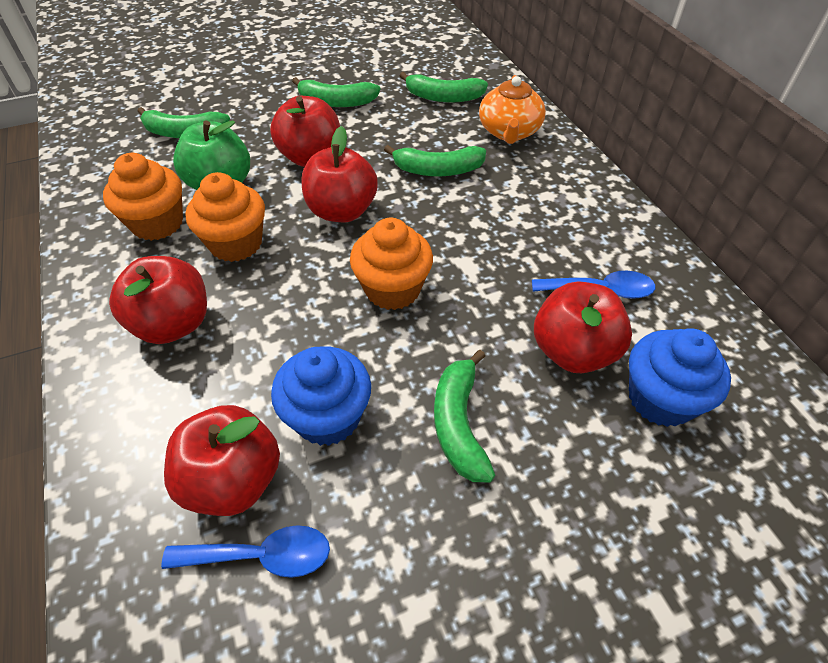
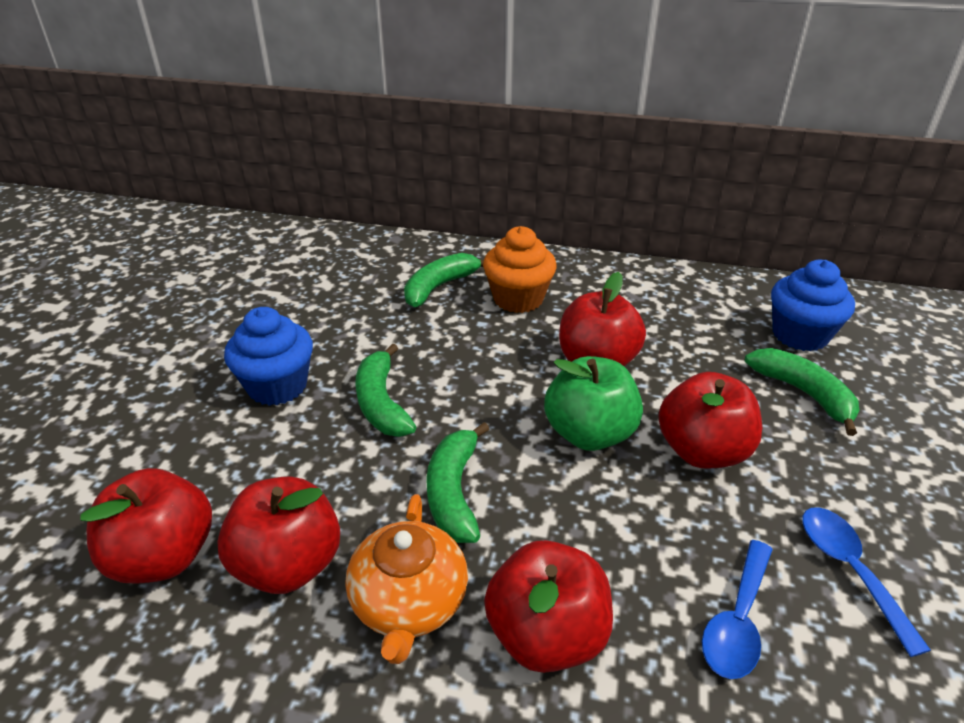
green banana: [137,107,230,138] [292,77,380,107] [384,145,486,176] [399,72,488,103] [434,350,495,482] = 5 -> [355,343,417,437] [404,253,484,307] [426,422,489,543] [745,348,860,436] = 4
orange cupcake: [103,153,183,241] [186,172,265,262] [350,218,433,310] = 3 -> [483,226,557,313] = 1

